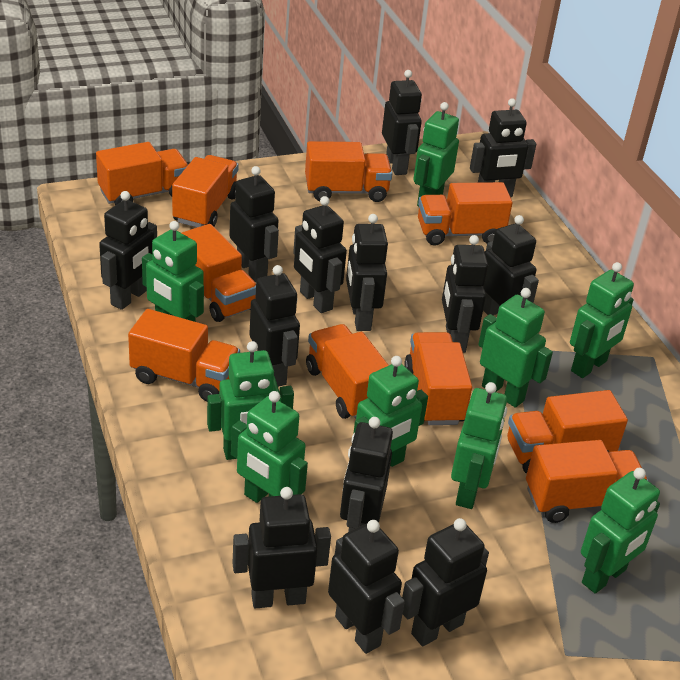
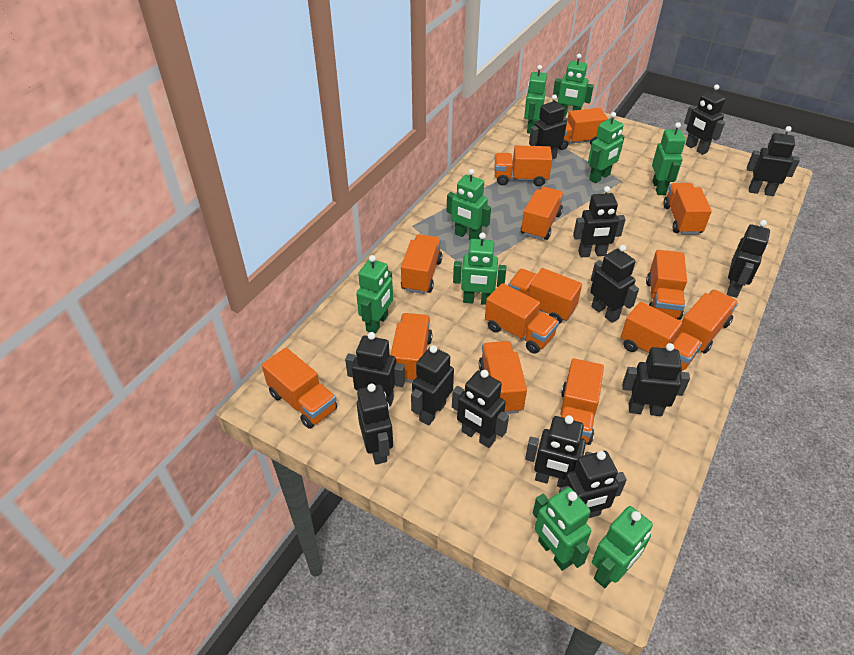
orange truck: [96,142,188,206] [128,309,240,401] [172,155,238,227] [182,224,256,322] [305,141,392,202] [306,324,389,419] [404,332,472,425] [418,182,513,245] [507,390,628,474] [526,440,648,523] = 10 -> [262,348,337,429] [391,313,432,382] [401,234,442,294] [479,341,527,414] [485,283,559,354] [494,146,552,186] [508,268,582,324] [521,187,564,240] [558,108,608,150] [560,358,604,445] [621,302,702,373] [646,250,687,320] [663,183,712,235] [677,290,738,353] = 14

